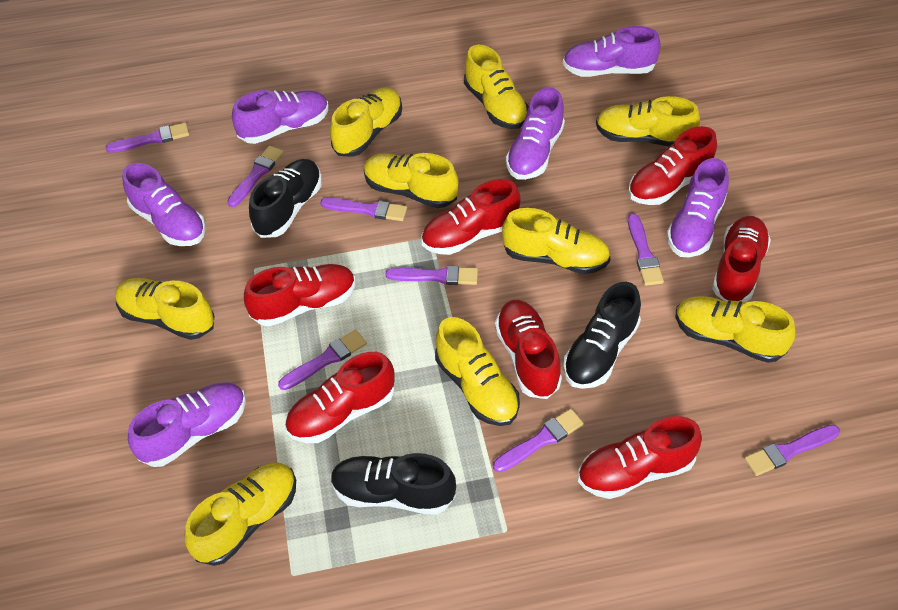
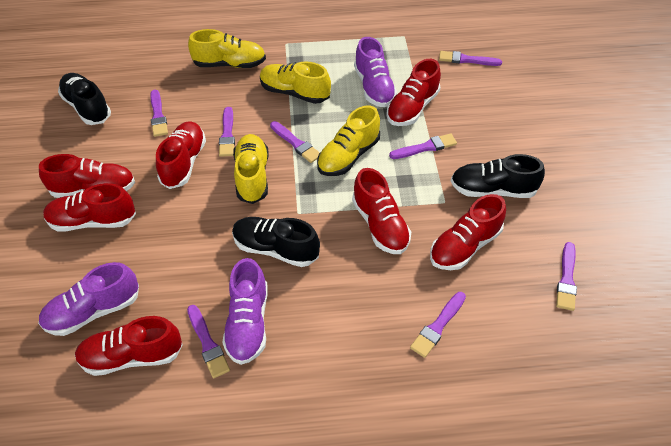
purple shoe: [122,163,206,246] [128,382,246,467] [232,90,329,144] [506,87,565,180] [563,26,660,77] [666,158,729,257] = 6 -> [38,262,139,336] [222,258,268,365] [354,37,397,107] = 3
yellow shoe: [115,278,214,340] [184,463,296,566] [330,88,402,157] [364,153,459,208] [435,317,520,426] [464,45,529,129] [502,208,611,274] [596,96,700,147] [676,296,795,363] = 9 -> [188,29,266,68] [233,134,269,204] [260,61,331,104] [317,106,380,176] = 4

